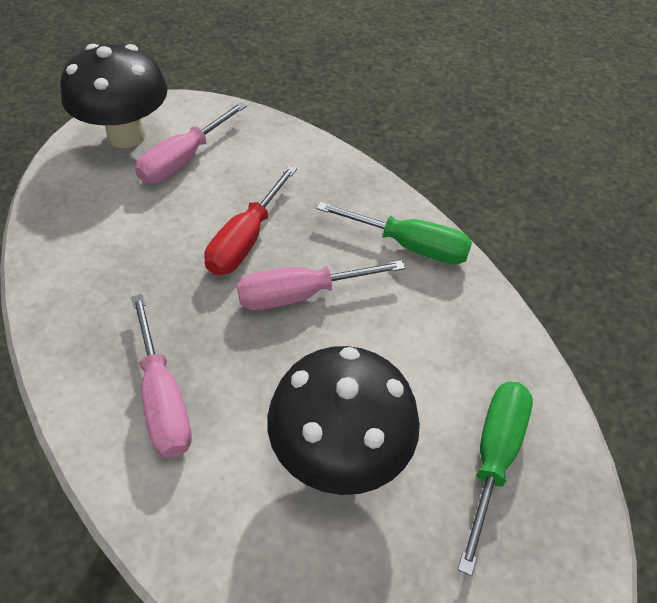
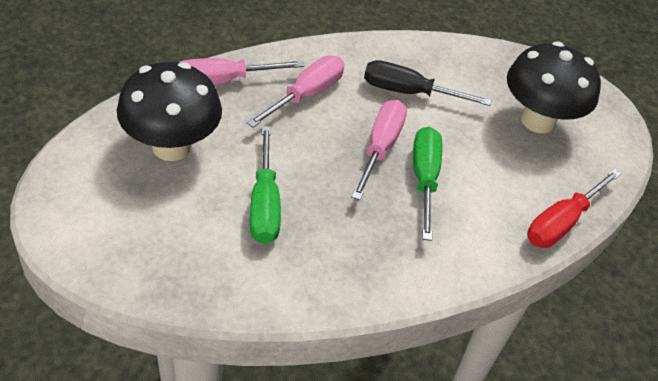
black screwdriver: none = 0 -> [364,60,492,106] = 1

